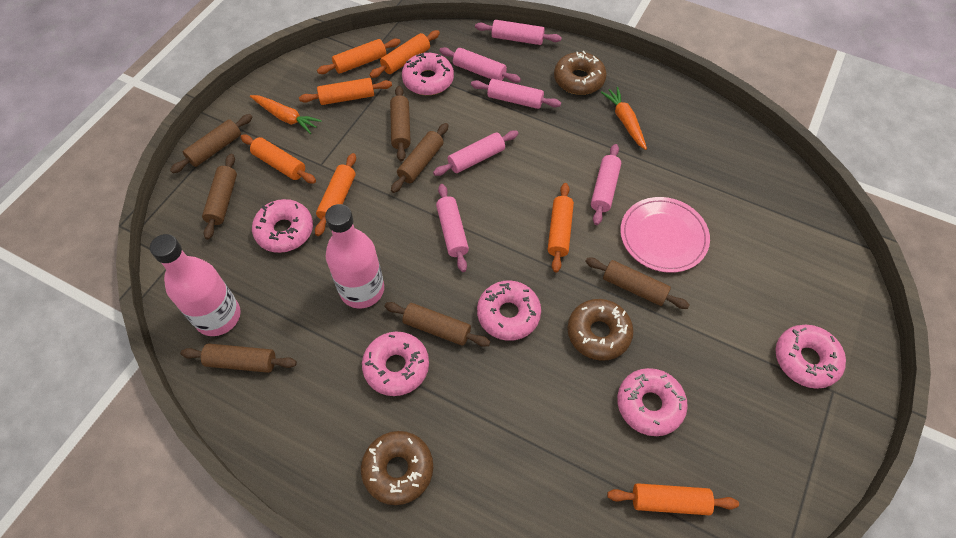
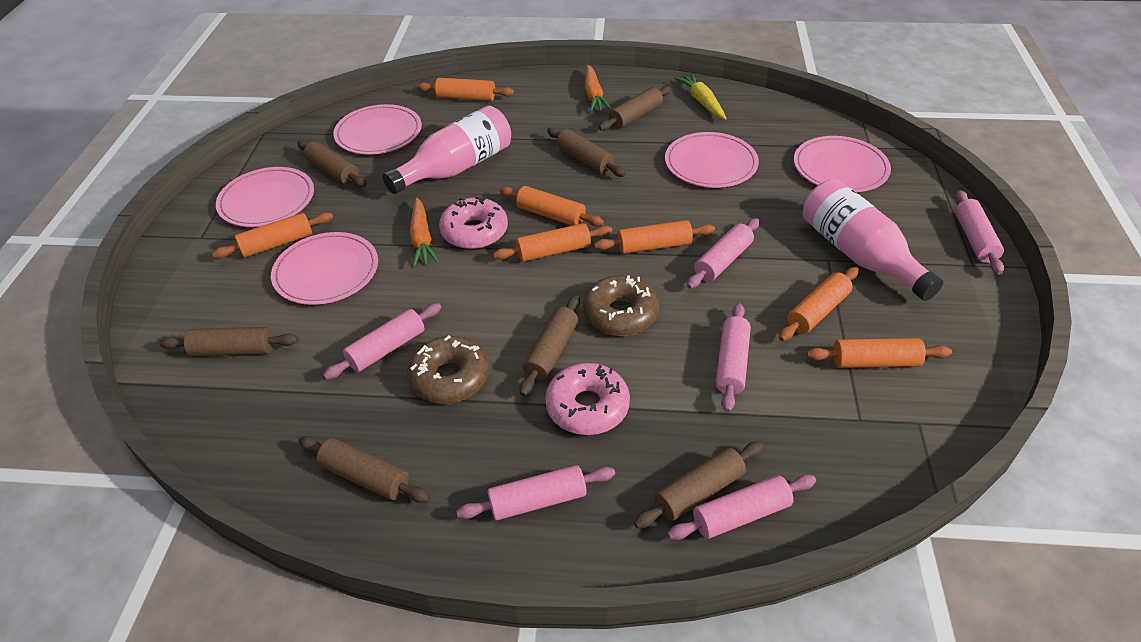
brown donut: [361,431,433,505] [554,51,607,95] [567,299,634,361] = 3 -> [407,335,489,404] [583,275,659,336] = 2
pink donut: [252,199,313,253] [362,332,429,396] [402,53,454,95] [477,281,541,341] [617,368,688,436] [776,325,846,389] = 6 -> [439,197,508,249] [545,363,630,435] = 2
pink plate: [620,197,710,273] = 1 -> [216,167,314,227] [271,232,378,305] [333,104,422,155] [665,132,759,188] [794,136,891,192] = 5
yellow carrot: none = 0 -> [674,73,727,120] = 1

